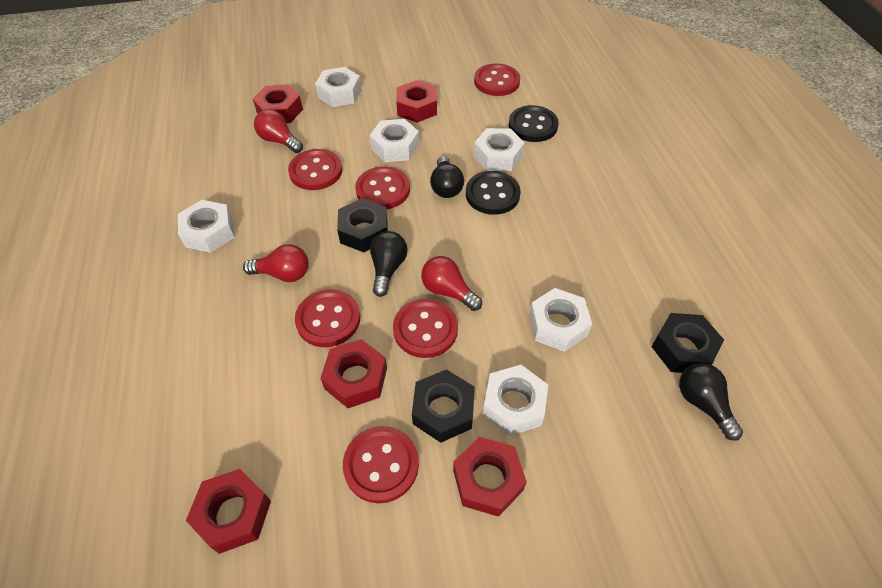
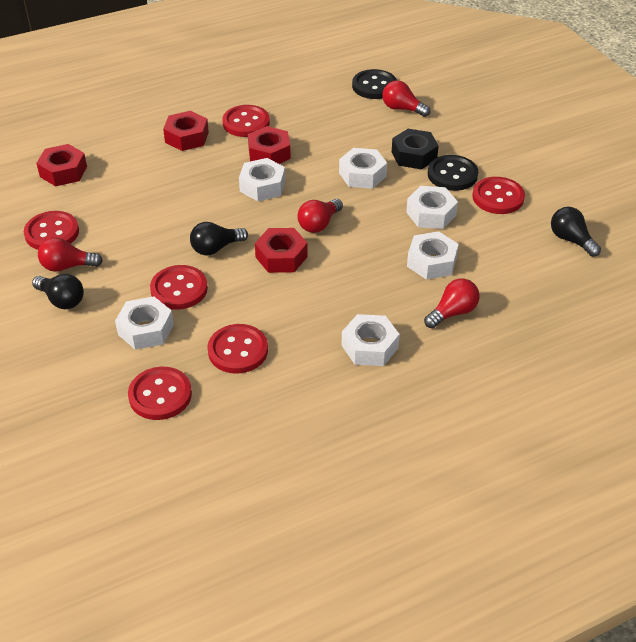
black nut: [337,198,388,252] [412,369,475,443] [651,313,724,373] = 3 -> [392,129,439,169] = 1
red light bulb: [243,244,309,282] [254,109,303,153] [421,256,482,311] = 3 -> [38,237,103,272] [297,199,343,233] [382,80,431,117] [424,278,480,329] = 4
red nut: [186,469,271,554] [253,84,303,123] [320,339,387,408] [396,80,437,123] [453,437,527,517] = 5 -> [36,144,87,186] [163,111,209,151] [248,126,291,164] [255,228,308,273] = 4

